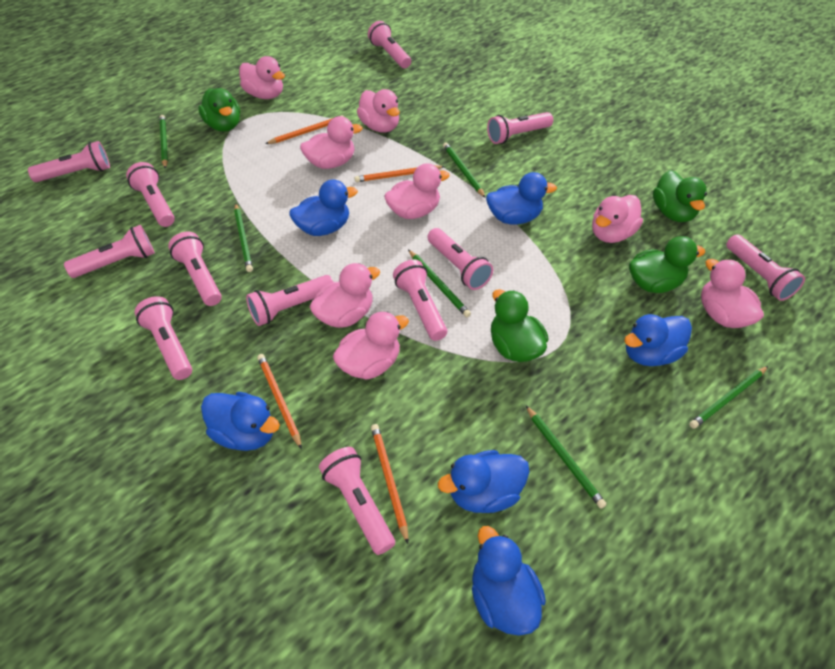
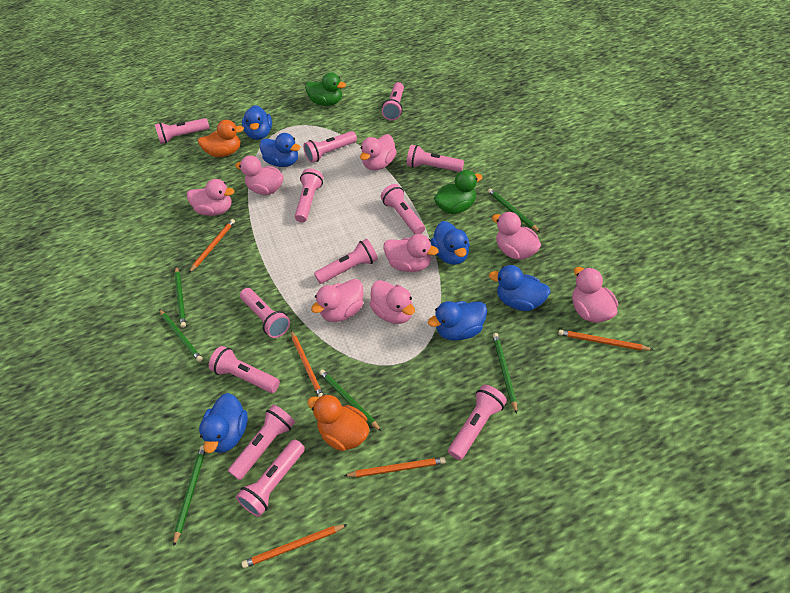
green duck: [198,88,240,132] [491,289,548,362] [629,236,705,293] [653,170,707,222] = 4 -> [305,72,346,106] [434,170,483,214] = 2
orange duck: none = 0 -> [198,120,244,157] [307,394,369,451] = 2
orange pencil: [257,354,302,449] [265,115,344,144] [355,165,445,182] [371,424,408,544] = 4 -> [189,219,235,273] [242,524,348,568] [291,331,323,397] [344,457,446,477] [558,330,653,351] = 5

